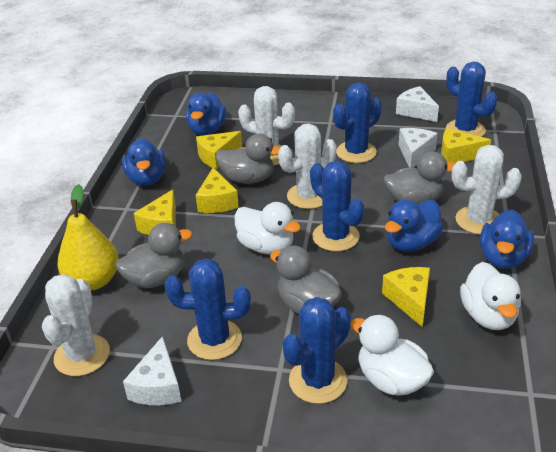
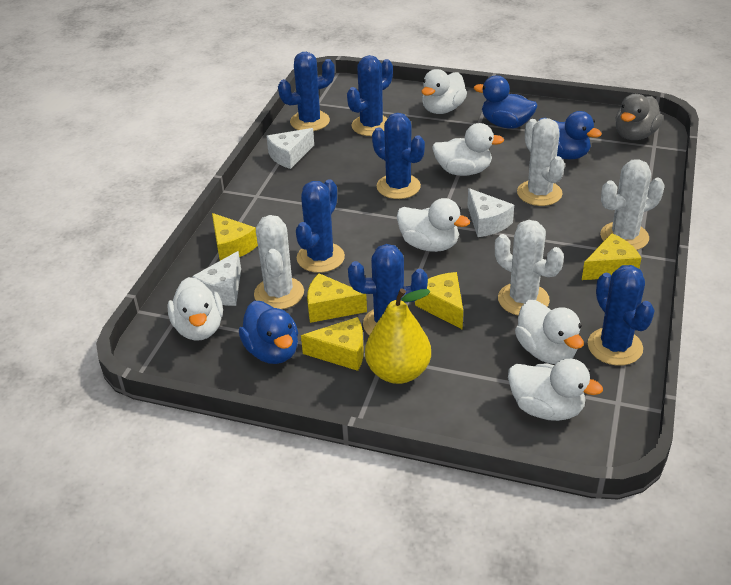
blue cactus: [165,259,251,360] [282,297,351,404] [310,161,364,252] [333,83,382,163] [446,62,497,137] = 5 -> [278,52,335,131] [296,179,345,273] [347,55,393,136] [348,244,428,336] [372,113,425,199] [588,265,655,366] = 6
blue duck: [122,138,166,186] [186,93,227,135] [385,199,443,252] [480,209,534,269] = 4 -> [239,301,298,364] [474,76,537,129] [539,111,602,159] = 3
grey duck: [116,223,192,288] [216,134,281,184] [270,245,342,314] [384,151,455,204] = 4 -> [615,94,663,140] = 1
white duck: [234,202,301,254] [350,315,434,396] [460,262,521,330] = 3 -> [167,277,223,341] [397,198,470,252] [422,69,467,114] [432,123,504,176] [508,359,603,421] [515,300,584,364] = 6

